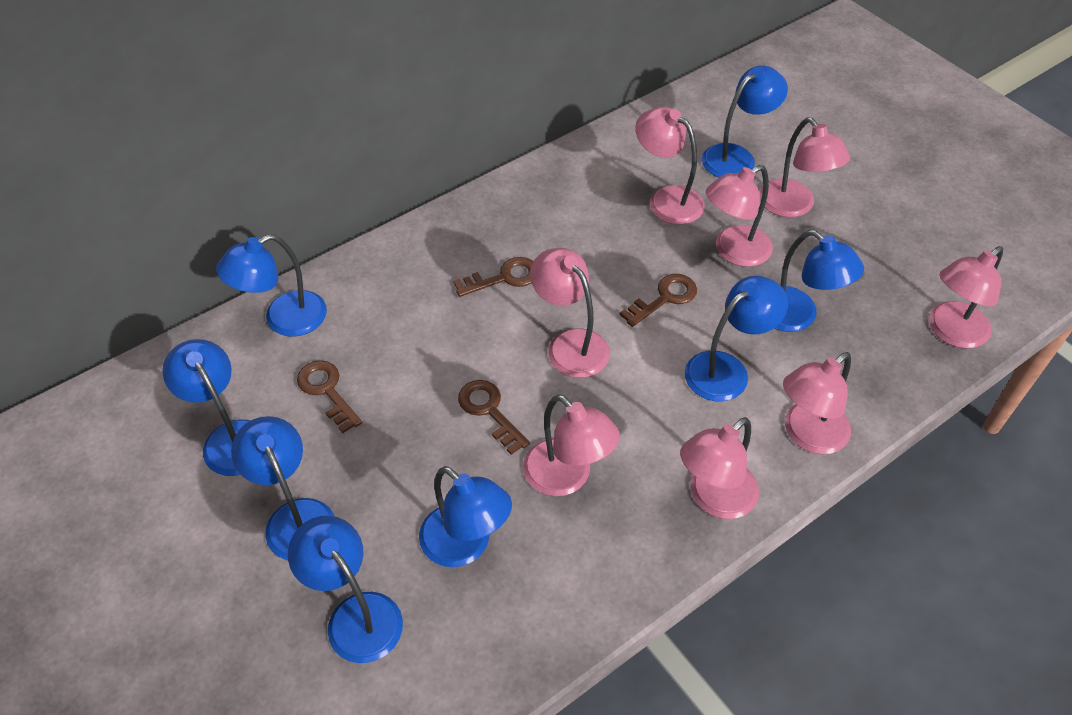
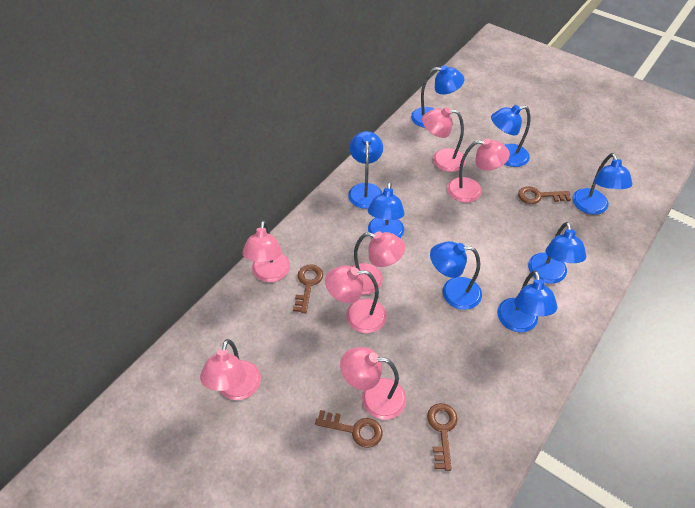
pink lamp: [523,394,620,496] [530,248,610,378] [635,107,705,225] [680,417,759,519] [706,165,773,267] [759,117,850,218] [783,352,851,454] [929,246,1003,349] = 8 -> [200,339,261,400] [242,220,290,282] [325,265,387,333] [340,347,406,419] [351,231,406,295] [422,107,466,172] [447,139,510,202] = 7

